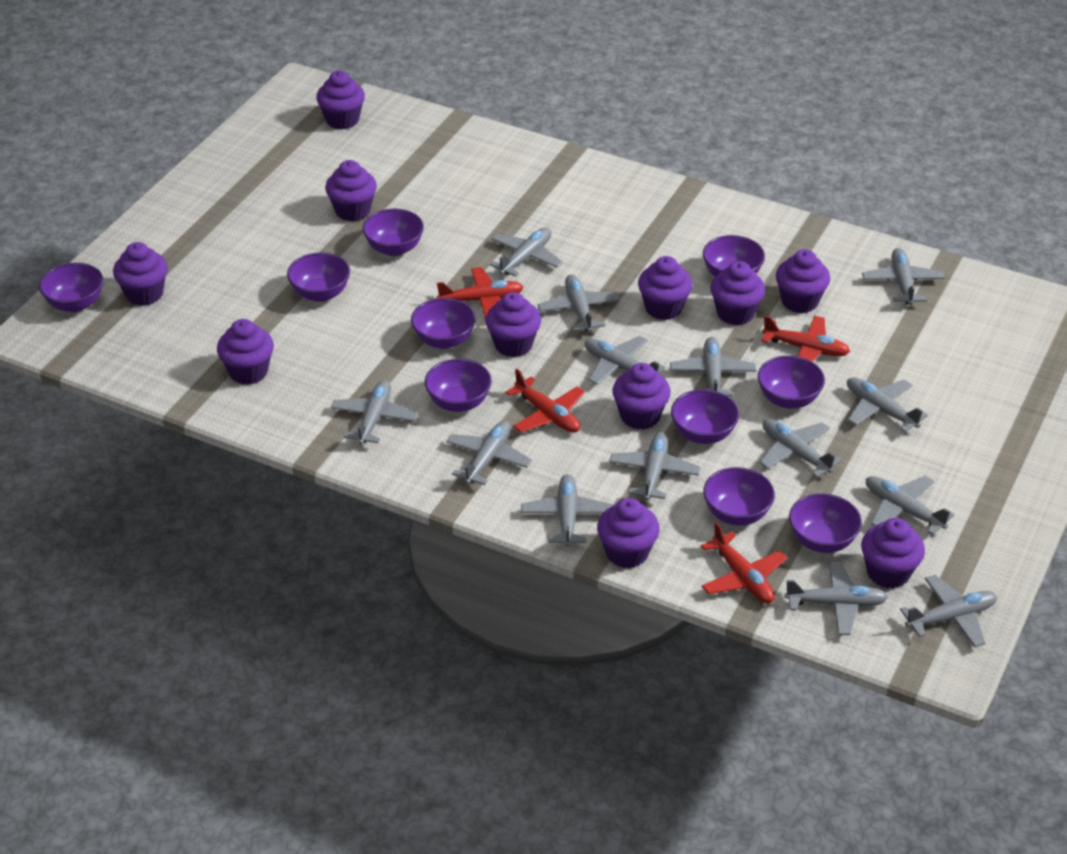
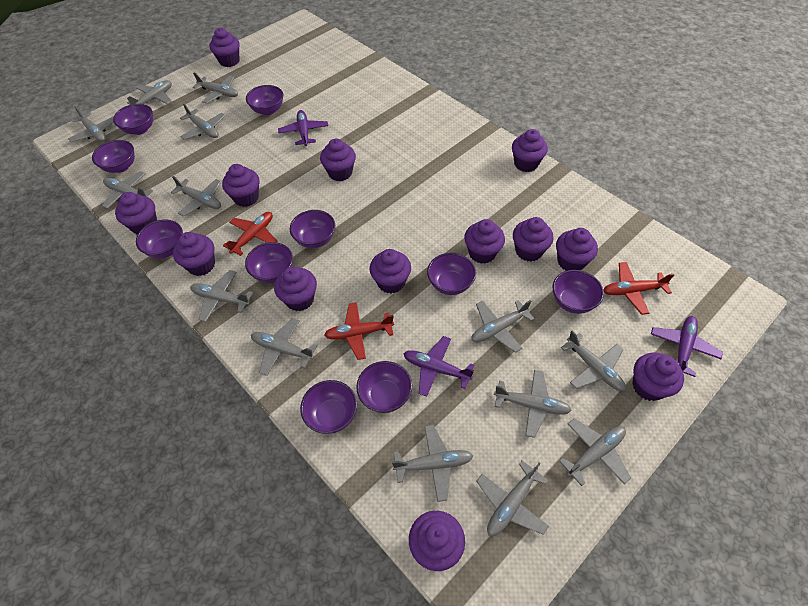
purple cupcake: [113,242,168,306] [217,319,274,385] [316,71,365,130] [325,160,377,222] [486,292,541,357] [597,498,660,568] [612,363,670,430] [638,256,693,320] [711,261,765,325] [776,249,830,313] [861,518,925,589] = 11 -> [115,192,157,235] [173,232,215,276] [210,28,240,67] [222,164,259,207] [274,267,317,311] [320,139,356,181] [370,249,411,293] [409,511,465,571] [464,219,505,264] [512,129,548,172] [513,217,554,262] [556,228,598,271] [633,353,684,401] = 13
purple plane: none = 0 -> [278,110,328,146] [403,336,474,397] [651,316,723,377] = 3
red plane: [437,267,523,320] [505,368,585,433] [701,522,787,603] [762,316,850,361] = 4 -> [223,212,278,256] [324,302,394,360] [604,262,674,315] = 3

